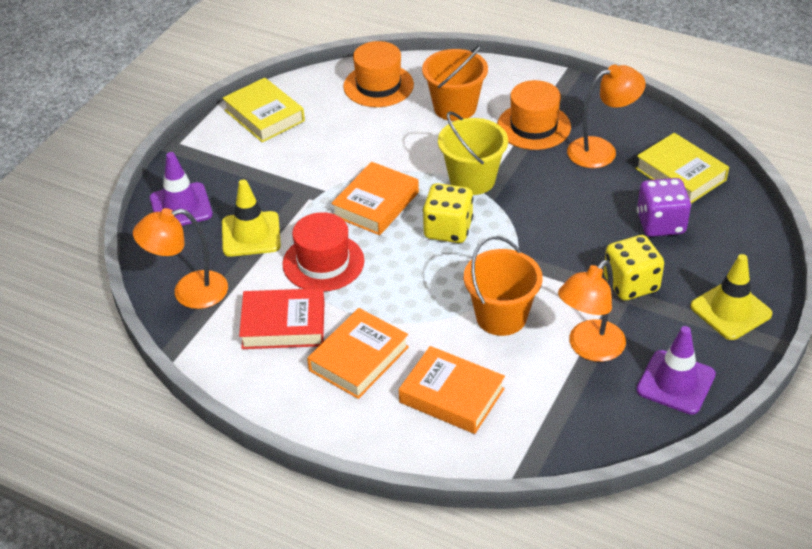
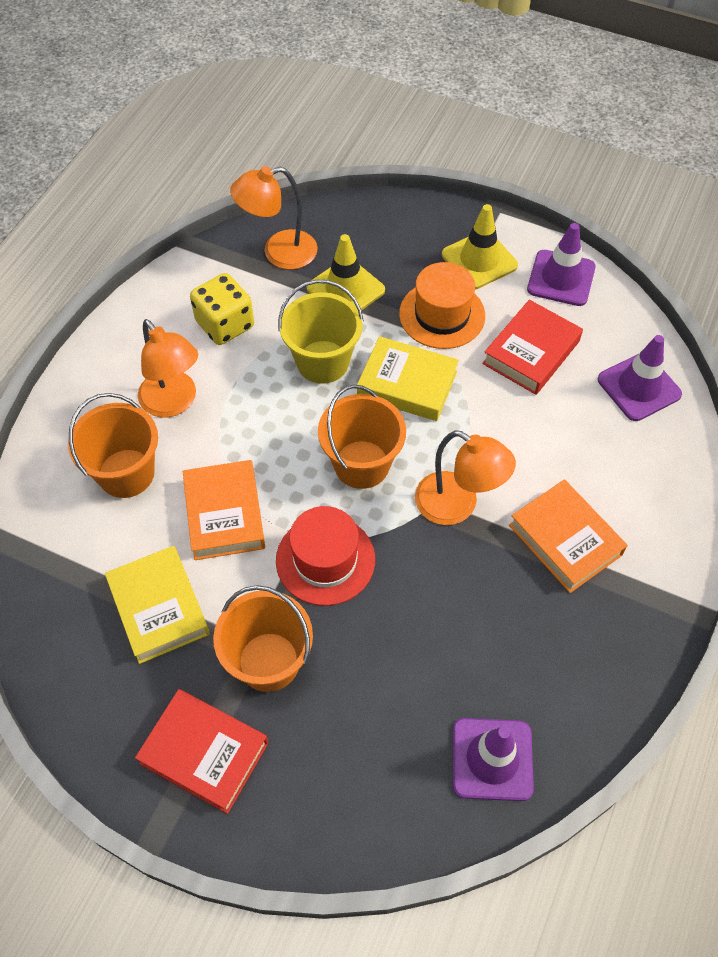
orange book: [307,308,409,399] [331,162,419,235] [399,346,505,434] = 3 -> [183,460,265,560] [509,479,628,593] = 2
orange bucket: [422,45,488,121] [464,236,543,336] = 2 -> [68,393,158,498] [213,585,313,692] [318,385,406,489] = 3
orange hat: [343,41,414,107] [497,80,571,150] = 2 -> [399,262,485,349] = 1
purple dice: [637,178,691,237] = 1 -> none = 0
purple traffic cone: [150,152,213,226] [636,326,716,415] = 2 -> [453,718,534,801] [527,223,596,306] [598,335,682,421] = 3
red book: [239,288,325,349] = 1 -> [135,689,268,814] [482,300,583,395] = 2
yellow dice: [423,183,473,243] [603,235,664,301] = 2 -> [190,273,254,345] = 1

